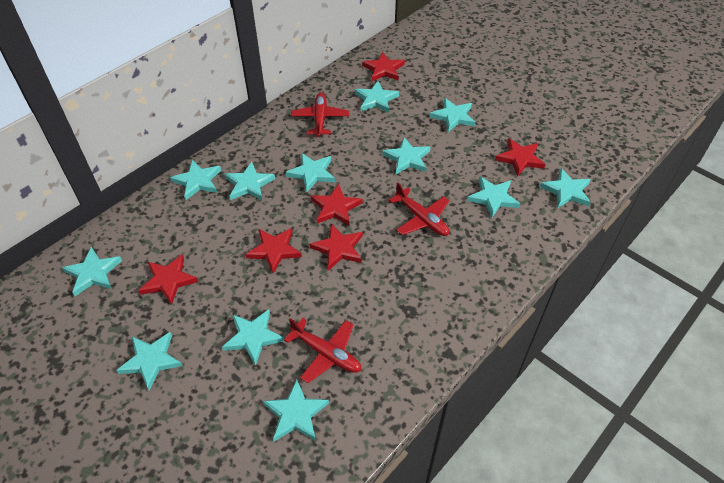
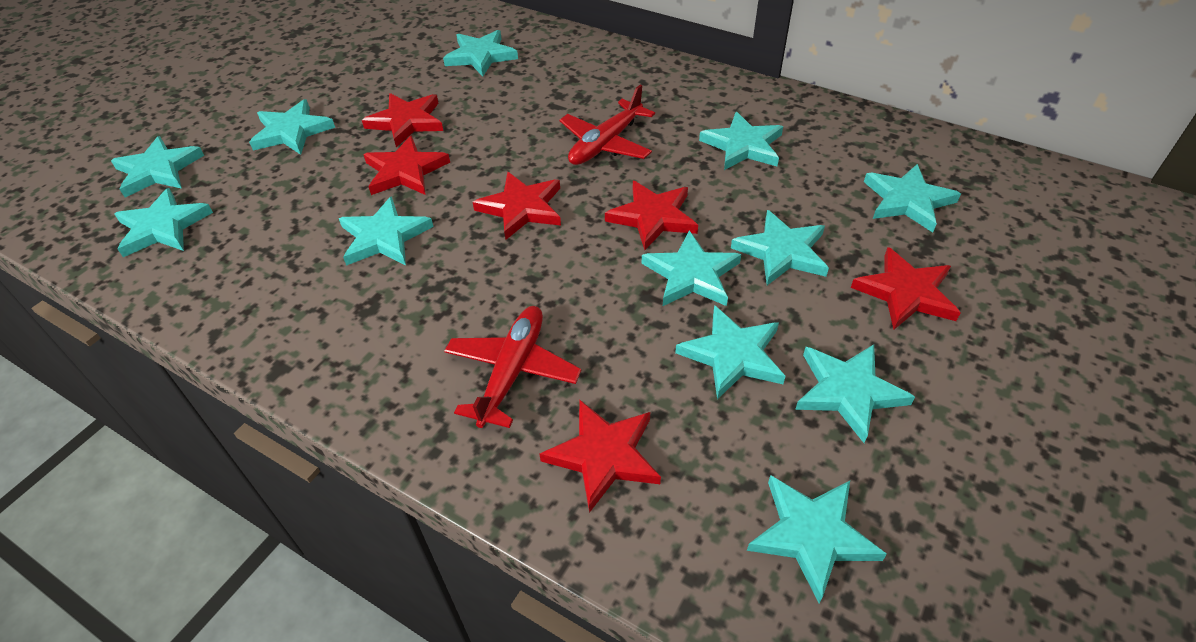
red plane: [284,318,362,383] [291,92,349,137] [389,183,449,236] = 3 -> [444,306,581,428] [559,84,655,165] = 2

